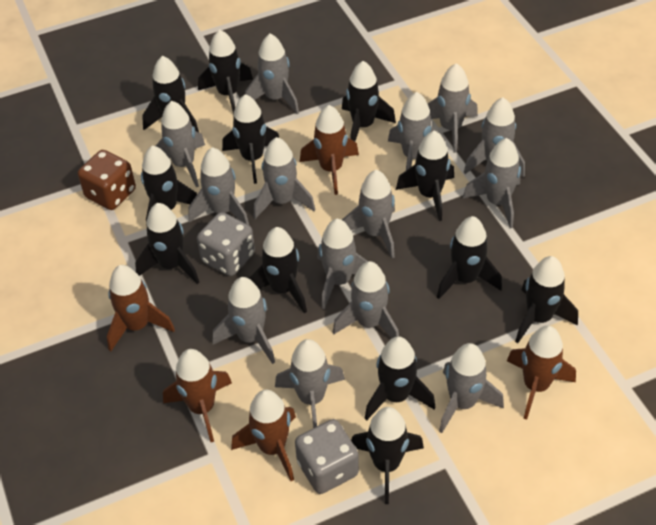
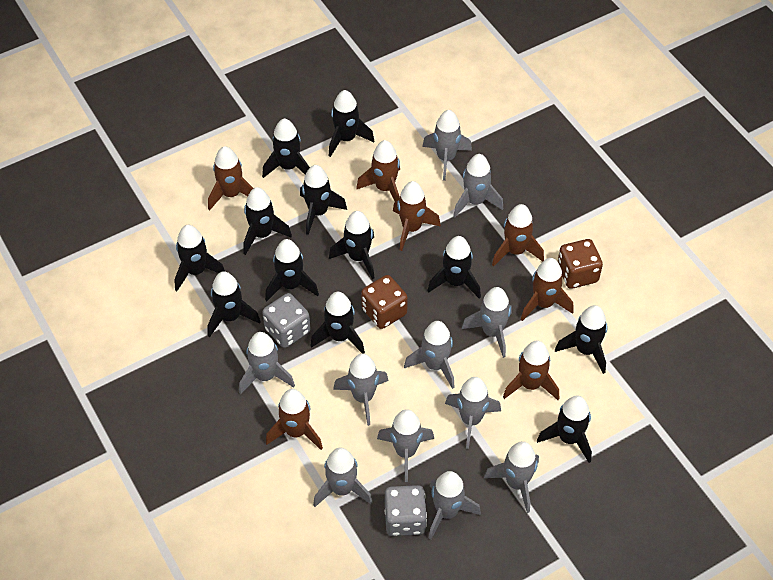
brown dice: [78,150,136,210] = 1 -> [361,275,408,329] [558,239,603,289] = 2
brown rocket: [107,265,175,351] [163,349,232,442] [231,390,296,481] [300,105,359,195] [507,326,576,420] = 5 -> [208,146,253,210] [266,389,323,450] [356,140,400,202] [393,181,441,251] [492,204,544,267] [503,341,559,400] [521,258,574,321] = 7
grey rocket: [155,101,205,187] [188,147,249,225] [212,277,275,364] [245,33,299,114] [254,137,315,219] [275,339,345,428] [317,219,368,309] [333,261,399,338] [342,170,395,258] [388,92,445,170] [428,63,478,153] [439,343,504,433] [462,138,521,228] [464,97,525,178] = 14 -> [239,332,295,394] [313,448,372,507] [333,354,389,426] [377,409,434,482] [404,321,455,389] [422,110,472,181] [429,471,481,539] [445,377,501,449] [453,154,503,217] [462,287,512,358] [484,441,539,513] = 11

